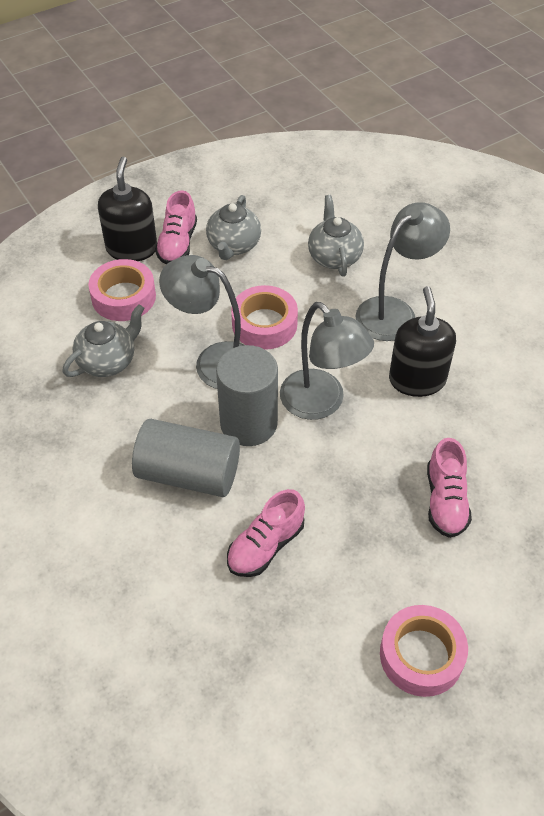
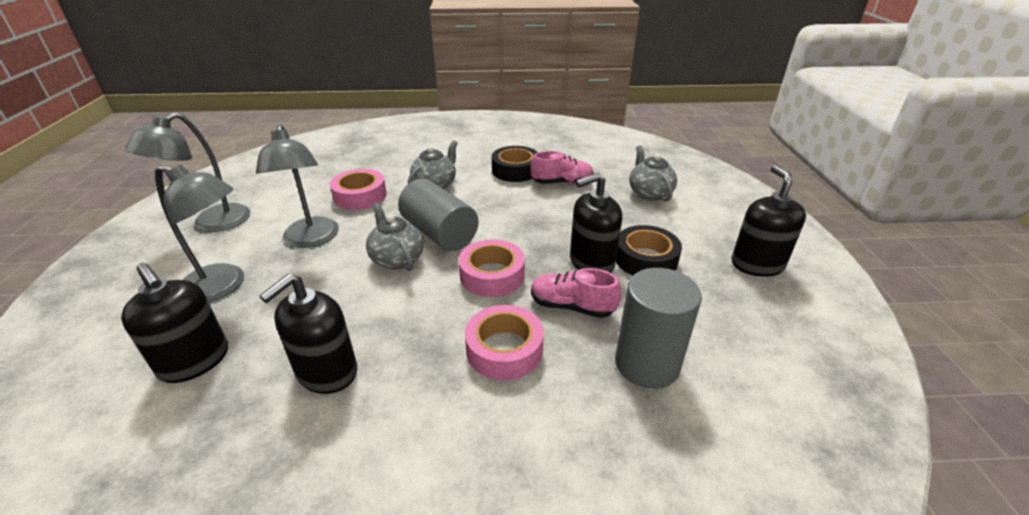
black soap dispenser: [98,156,157,261] [389,286,456,397] = 2 -> [121,263,228,383] [259,274,357,394] [570,173,622,273] [732,165,806,277] = 4
black tape: none = 0 -> [492,146,538,182] [616,225,682,275] = 2
pink shoe: [155,190,197,265] [227,489,305,577] [427,438,472,538] = 3 -> [531,151,594,184] [531,268,621,318] = 2

